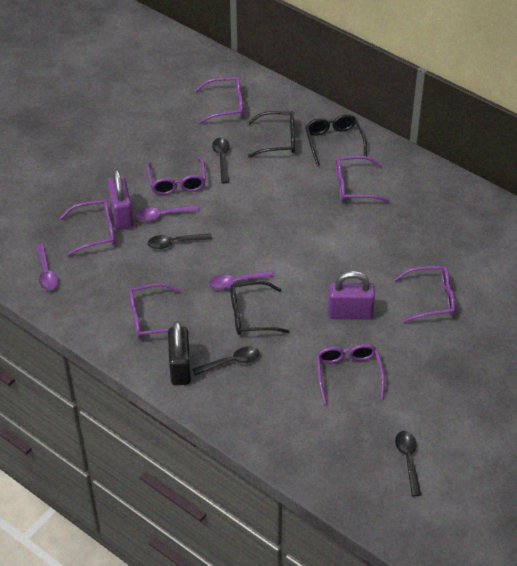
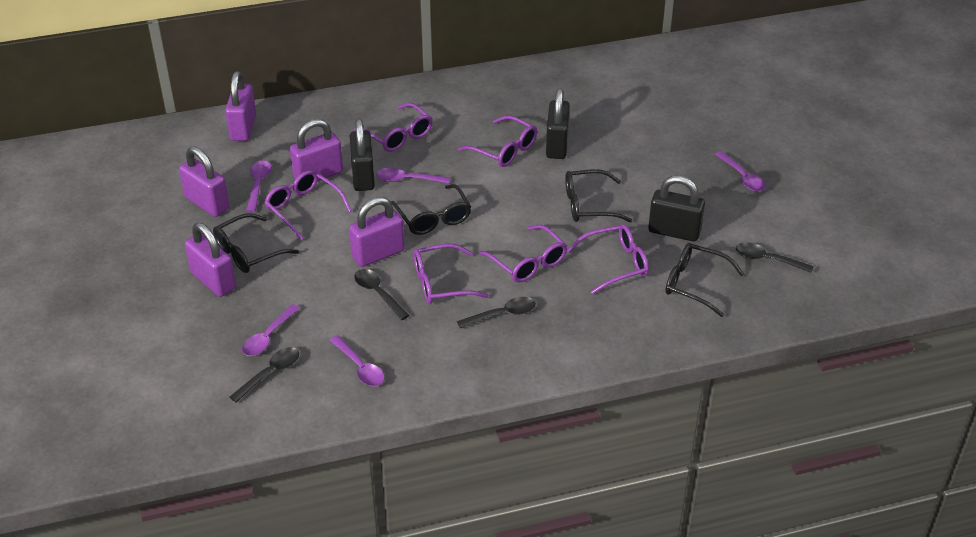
black glasses: [230,281,290,335] [248,111,295,158] [305,114,367,166] = 3 -> [213,213,299,273] [391,184,471,235] [565,169,632,222] [665,243,744,317] = 4
black padlock: [168,321,191,386] = 1 -> [350,119,375,191] [546,88,570,159] [648,176,705,242] = 3
purple glasses: [60,199,115,256] [128,283,190,338] [146,156,206,195] [195,76,244,124] [316,344,385,404] [336,156,389,203] [394,266,455,323] = 7 -> [264,170,352,240] [353,103,433,152] [414,243,489,304] [458,116,537,167] [478,225,567,283] [567,224,649,294] = 6
purple padlock: [107,169,133,230] [328,271,375,319] = 2 -> [179,146,229,217] [185,222,236,297] [225,71,256,141] [290,119,343,181] [349,197,405,267] = 5
purple spoon: [36,244,58,290] [136,205,199,222] [209,271,274,290] = 3 -> [242,304,300,356] [246,161,272,212] [329,335,385,386] [376,168,450,184] [715,151,766,192] = 5

